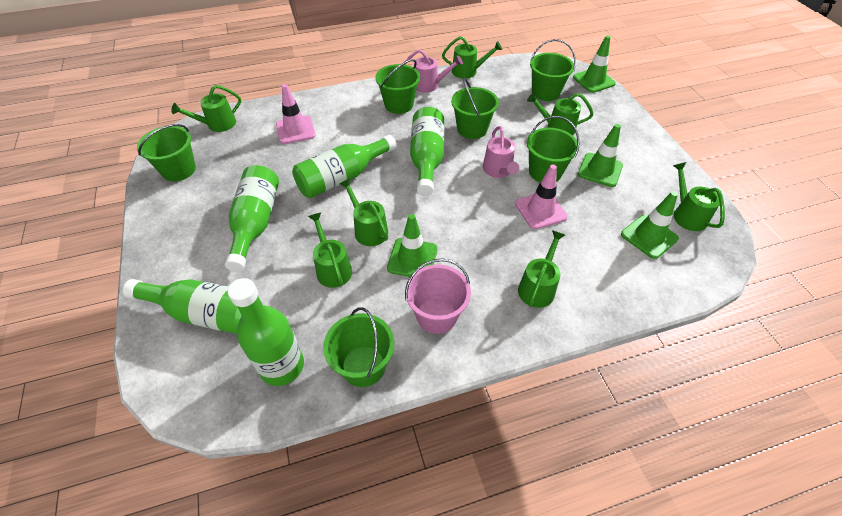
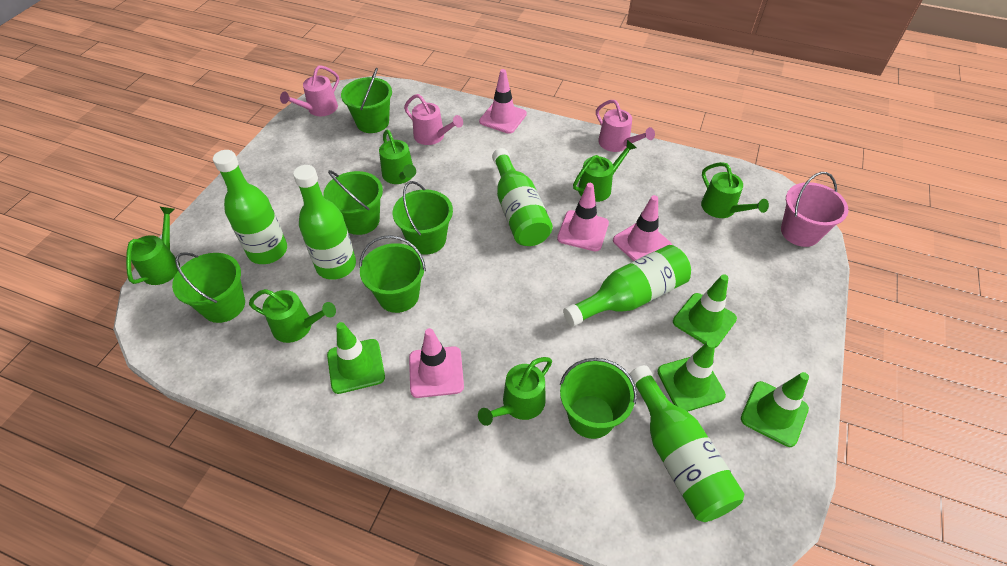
green watering can: [171,85,241,132] [308,212,352,288] [340,178,388,246] [442,36,502,79] [518,230,565,308] [527,93,594,135] [673,162,725,231] = 7 -> [126,207,180,285] [249,289,336,343] [379,130,416,184] [478,357,552,426] [573,140,637,202] [701,162,769,218] = 6
pink traffic cone: [276,84,316,144] [515,165,568,229] = 2 -> [409,328,464,398] [479,69,527,134] [557,183,609,251] [613,195,672,261] = 4
pink watering can: [404,49,463,93] [483,126,519,178] = 2 -> [280,65,339,116] [404,94,463,145] [596,100,655,152] = 3

